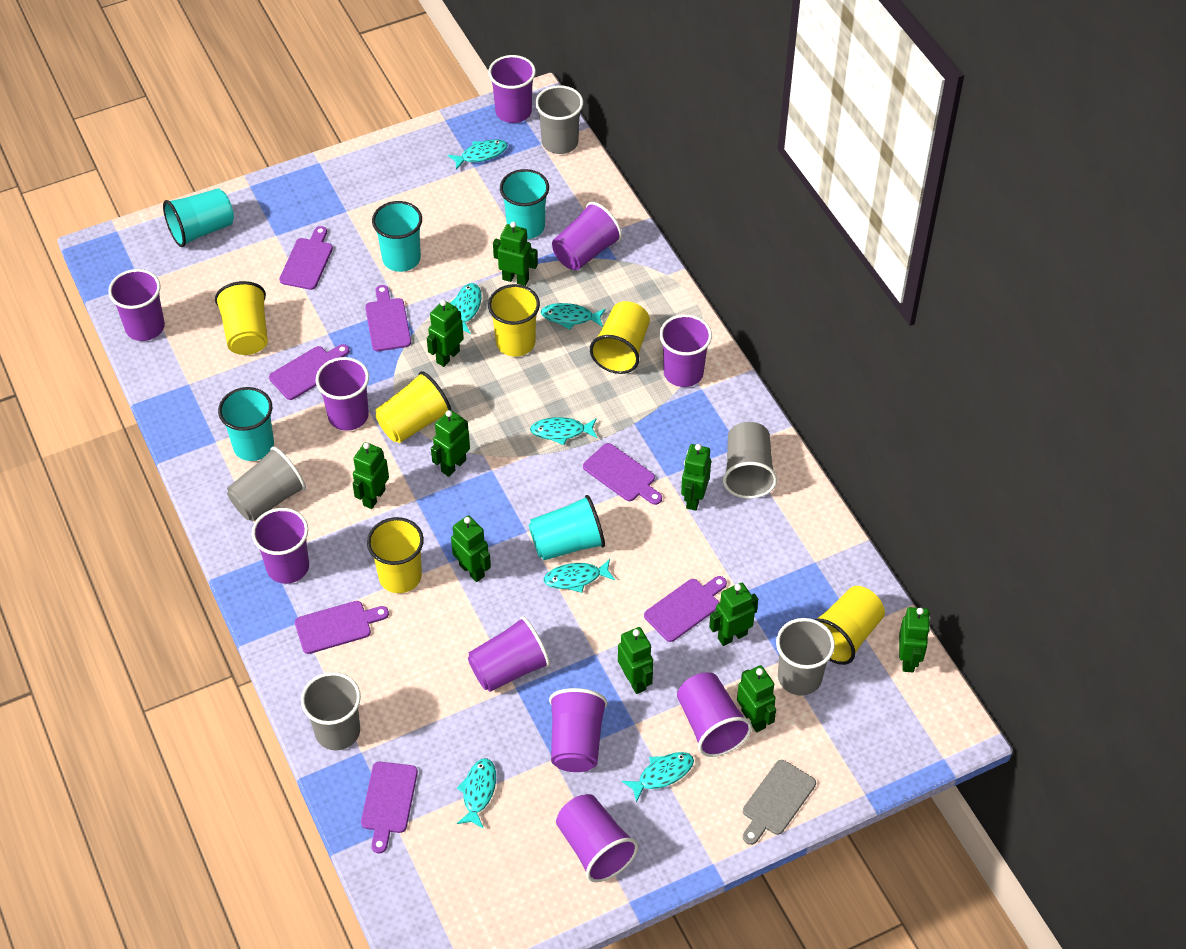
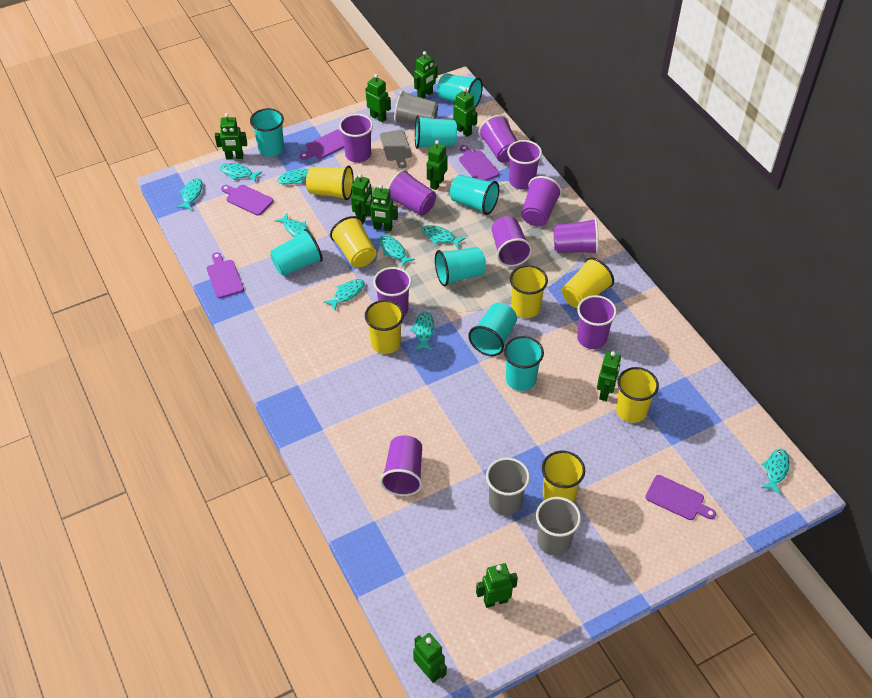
grey cup: [227,446,306,522] [301,672,361,750] [535,85,583,154] [723,422,777,499] [776,618,835,696] = 5 -> [394,90,438,124] [486,458,530,516] [536,497,581,556] = 3
purple cutting board: [269,344,349,400] [279,226,333,290] [295,601,389,654] [361,762,418,853] [365,285,411,351] [583,443,662,505] [644,576,727,642] = 7 -> [207,252,244,298] [221,185,274,216] [300,130,344,160] [459,145,499,181] [645,475,716,520] = 5
turquoise cup: [163,188,234,247] [218,387,274,461] [372,201,422,272] [500,169,549,239] [529,495,605,560] = 5 -> [250,108,284,157] [270,229,323,276] [415,115,457,149] [435,247,486,286] [437,73,483,108] [450,175,499,215] [468,303,517,356] [504,336,544,391] = 8
turquoise fish: [448,139,508,170] [450,283,482,334] [457,758,496,829] [530,417,597,445] [541,303,606,330] [544,559,615,593] [622,752,694,802] = 7 -> [177,178,203,210] [220,163,262,182] [275,213,311,238] [277,165,315,185] [323,279,364,311] [379,236,415,267] [410,312,434,350] [422,225,466,249] [761,449,790,495] = 9
yellow cup: [215,281,268,355] [367,517,424,593] [375,371,451,443] [488,284,540,357] [590,301,650,374] [814,586,885,665] = 6 -> [306,166,354,200] [330,216,376,268] [365,300,404,354] [510,265,548,318] [542,451,585,502] [562,258,614,308] [616,367,659,423] = 7

